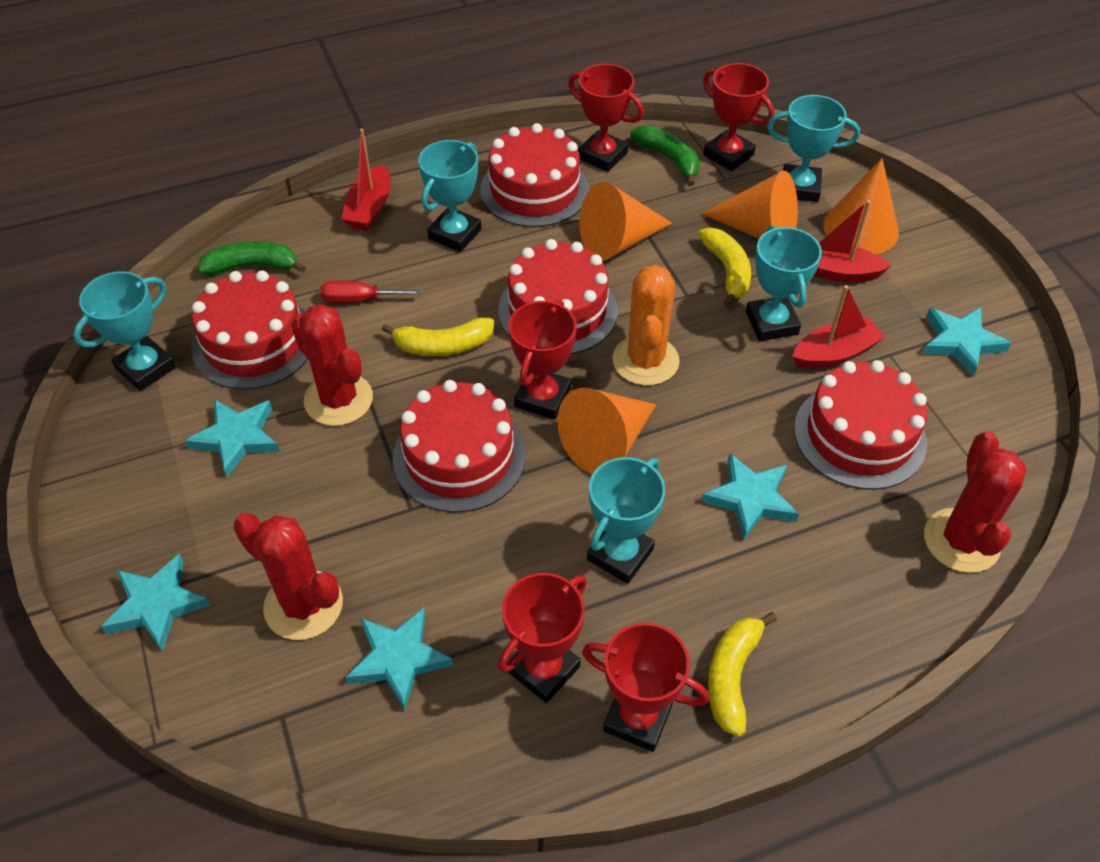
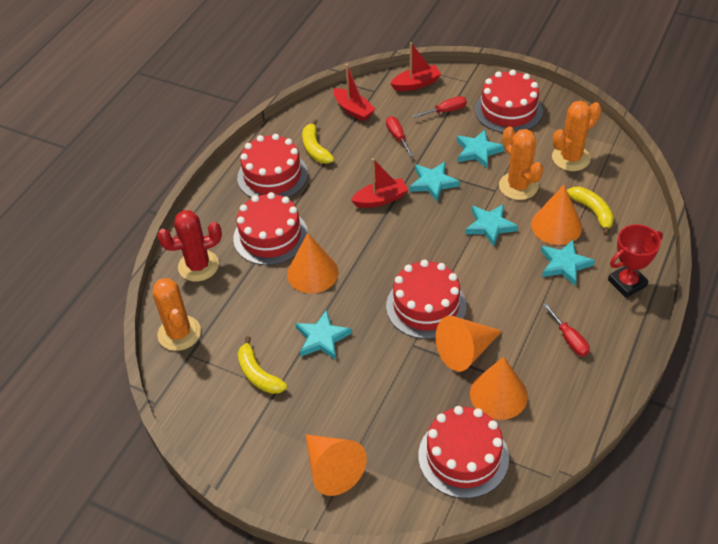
green banana: [197,241,306,275] [630,125,700,186] = 2 -> none = 0
orange cactus: [612,265,680,386] = 1 -> [153,278,201,351] [499,126,543,200] [552,101,601,171] = 3
orange cone: [558,388,656,474] [580,182,673,261] [701,171,798,239] [823,159,899,254] = 4 -> [287,233,339,294] [306,434,367,496] [436,316,502,372] [470,357,528,420] [531,185,582,245] = 5
red cactus: [233,513,343,640] [291,304,373,426] [924,431,1027,573] = 3 -> [157,210,222,282] = 1
red screwdriver: [320,281,422,303] = 1 -> [386,116,414,156] [413,96,467,118] [543,303,590,356] = 3
red trophy: [498,573,587,703] [508,300,577,420] [568,64,644,172] [582,623,709,752] [703,63,774,171] = 5 -> [608,224,663,298] = 1
turquoise trophy: [73,271,176,391] [418,140,481,252] [587,457,665,584] [746,226,822,341] [767,95,860,202] = 5 -> none = 0

